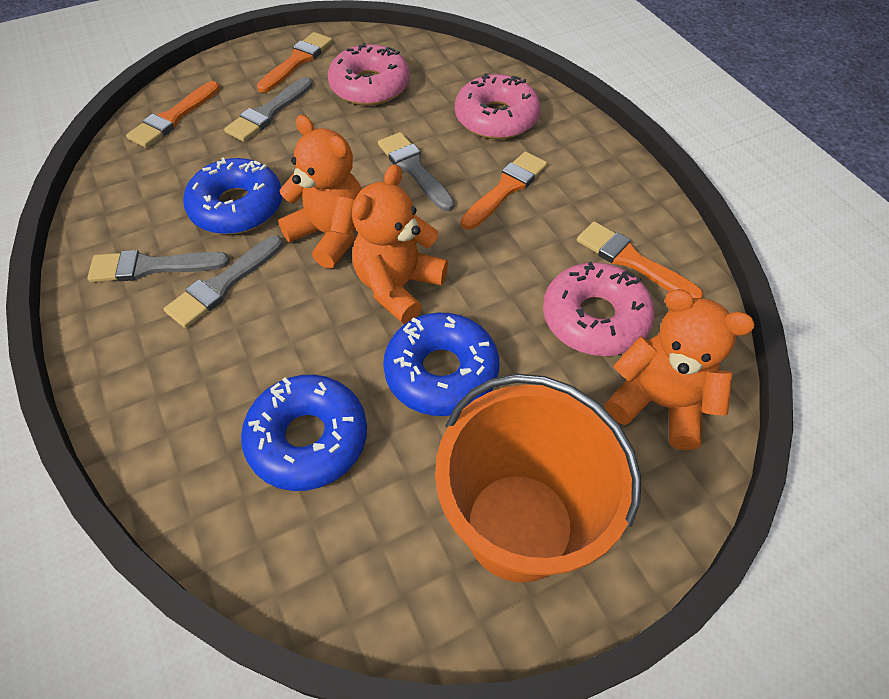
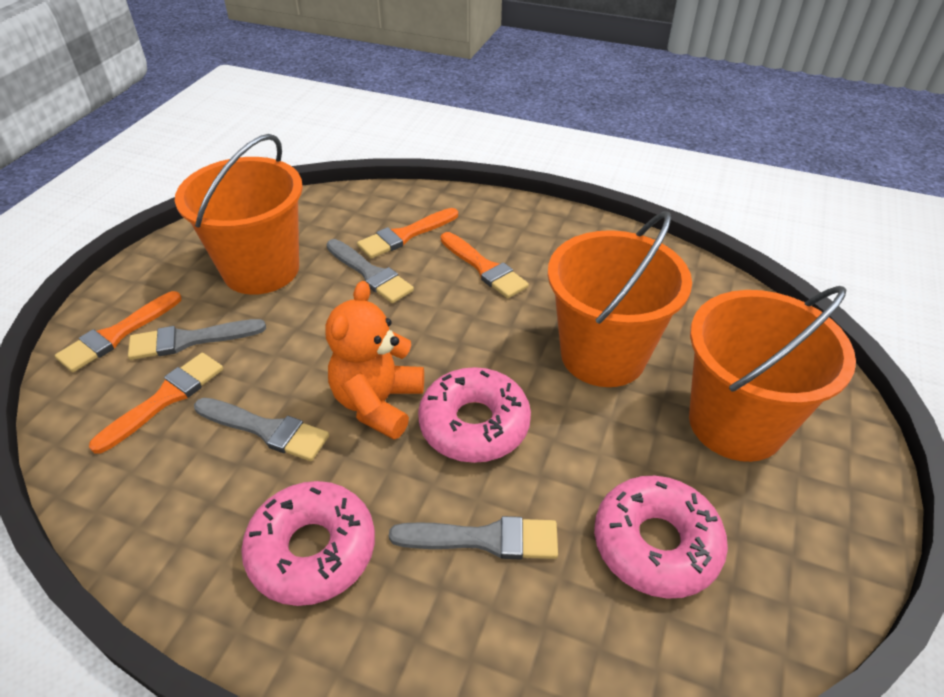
blue donut: [183,157,282,234] [241,375,367,491] [383,313,500,416] = 3 -> none = 0
orange bucket: [435,374,641,583] = 1 -> [175,134,303,295] [548,211,692,387] [689,286,856,462] = 3
orange teddy bear: [278,115,362,269] [352,164,448,324] [605,289,755,450] = 3 -> [326,281,424,439] = 1

